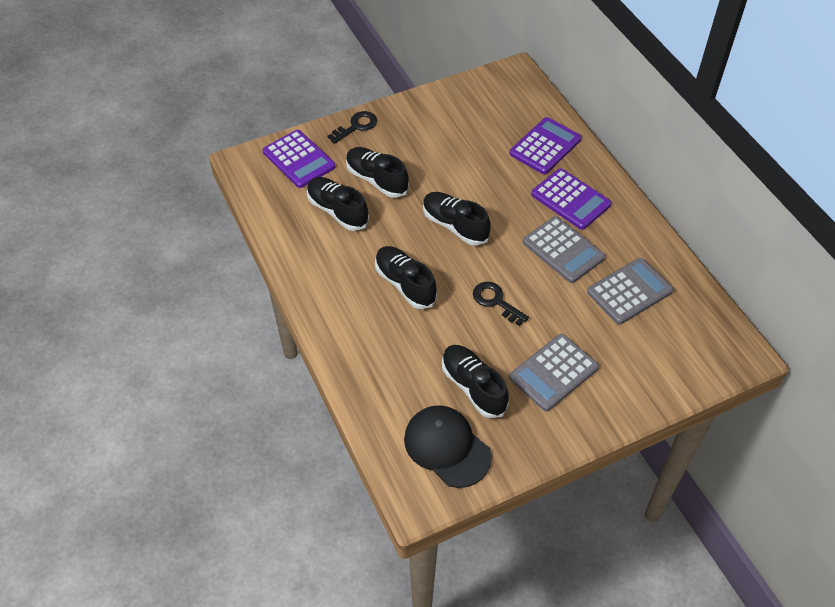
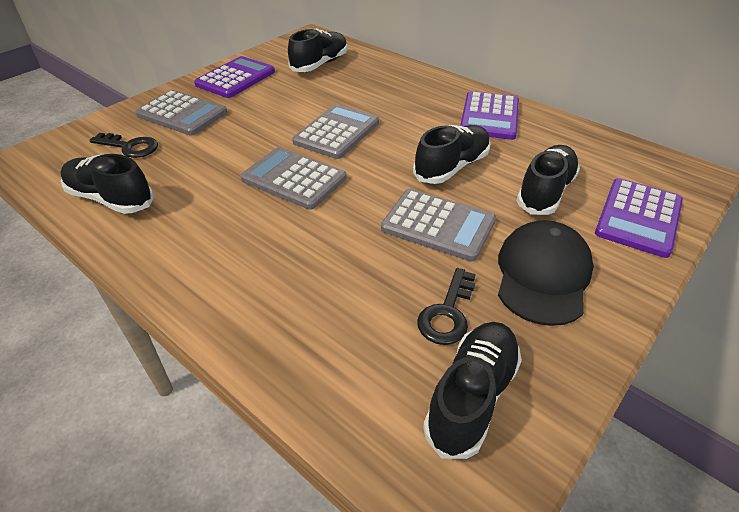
grey calculator: [509,334,599,411] [523,216,605,283] [587,258,673,325] = 3 -> [135,90,227,136] [241,147,346,210] [292,104,379,159] [381,189,496,261] = 4

